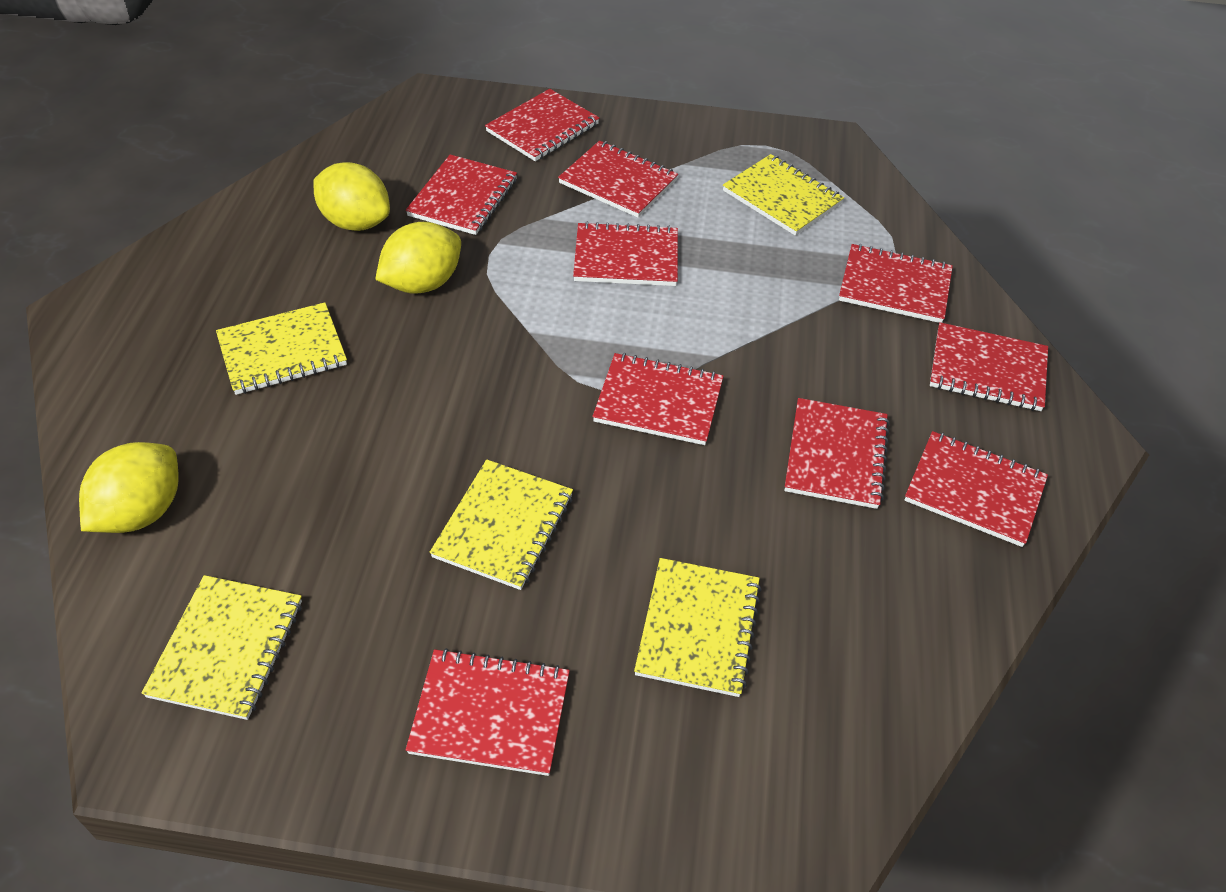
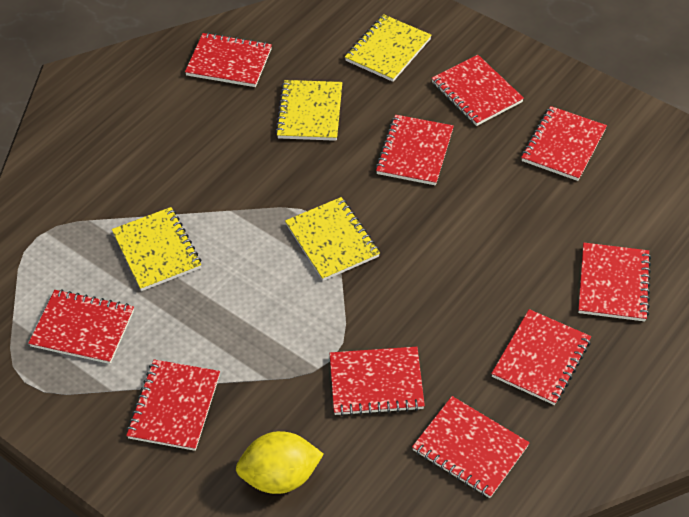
yellow lemon: [79,442,178,533] [313,162,390,231] [375,222,461,294] = 3 -> [236,431,324,494] = 1
yellow notebook: [142,575,302,720] [216,302,347,395] [430,460,573,590] [634,558,761,697] [723,154,844,236] = 5 -> [112,207,201,291] [275,80,342,141] [285,197,380,281] [345,14,432,82] = 4

